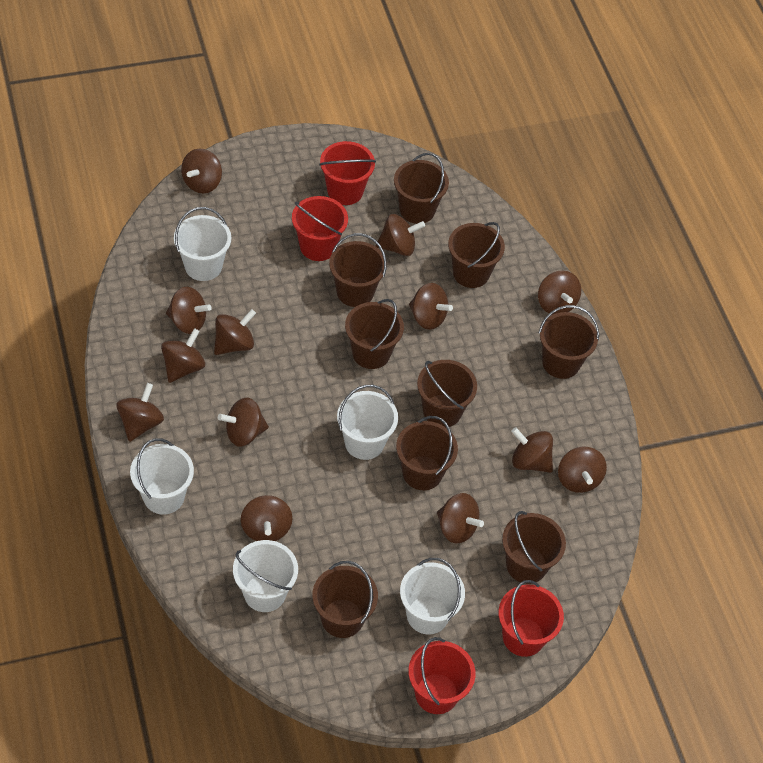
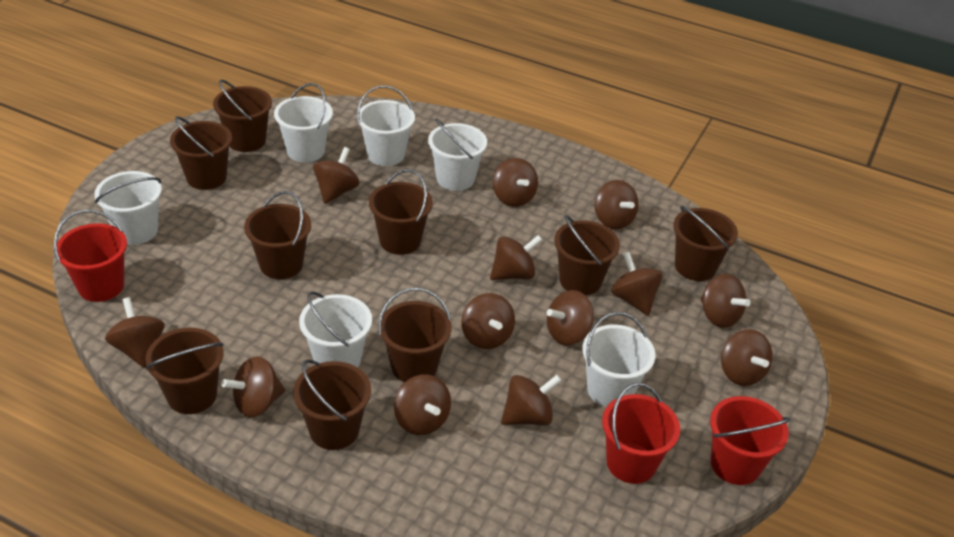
red bucket: [292,196,348,261] [319,141,376,205] [408,637,476,714] [498,580,564,657] = 4 -> [54,210,127,302] [602,383,680,484] [710,396,791,485] = 3
white bucket: [130,438,194,515] [174,207,231,281] [233,540,298,612] [337,385,398,460] [400,558,465,635] = 5 -> [94,171,162,245] [274,83,333,162] [299,291,372,368] [357,85,415,166] [428,118,487,191] [582,312,655,407] = 6

